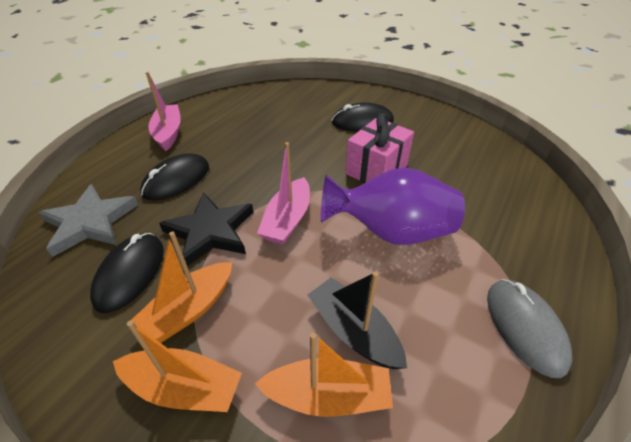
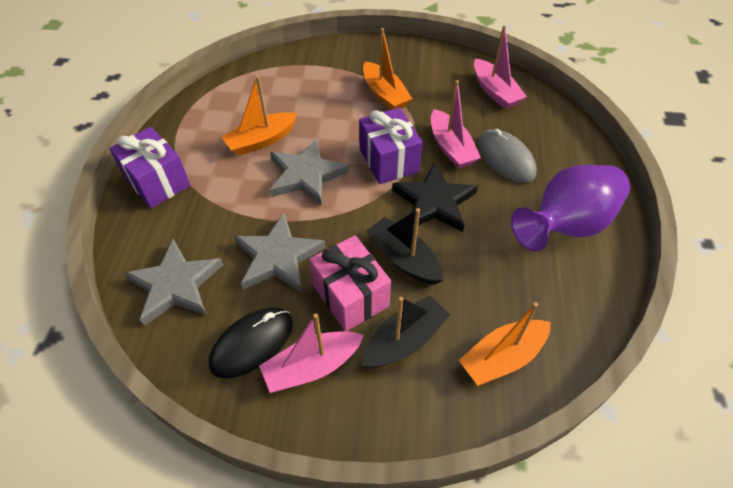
black boat: [308,271,407,369] = 1 -> [362,295,450,368] [366,208,443,285] = 2
black mouse: [90,233,164,313] [140,153,209,200] [332,102,394,132] = 3 -> [209,307,293,379] = 1
grey star: [39,184,138,257] = 1 -> [124,239,223,326] [234,213,326,292] [270,138,349,206] = 3
pink boat: [146,72,181,151] [257,142,310,245] = 2 -> [259,313,364,393] [431,80,481,169] [474,25,527,109] = 3
purple gift: none = 0 -> [109,127,191,208] [359,108,423,184] = 2

